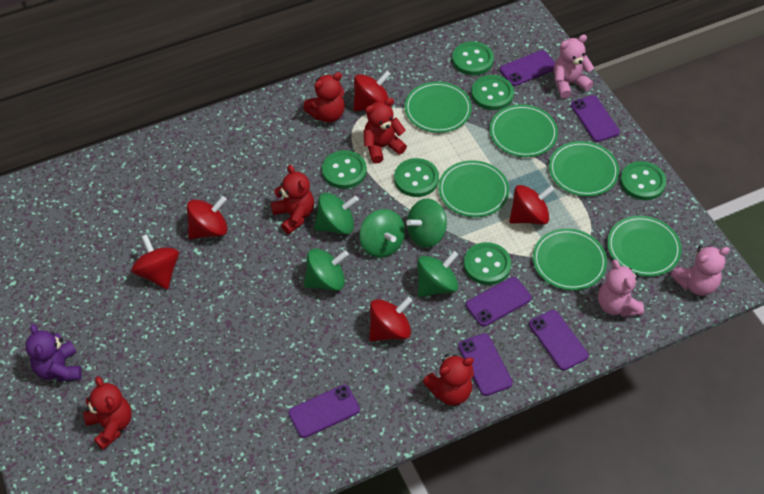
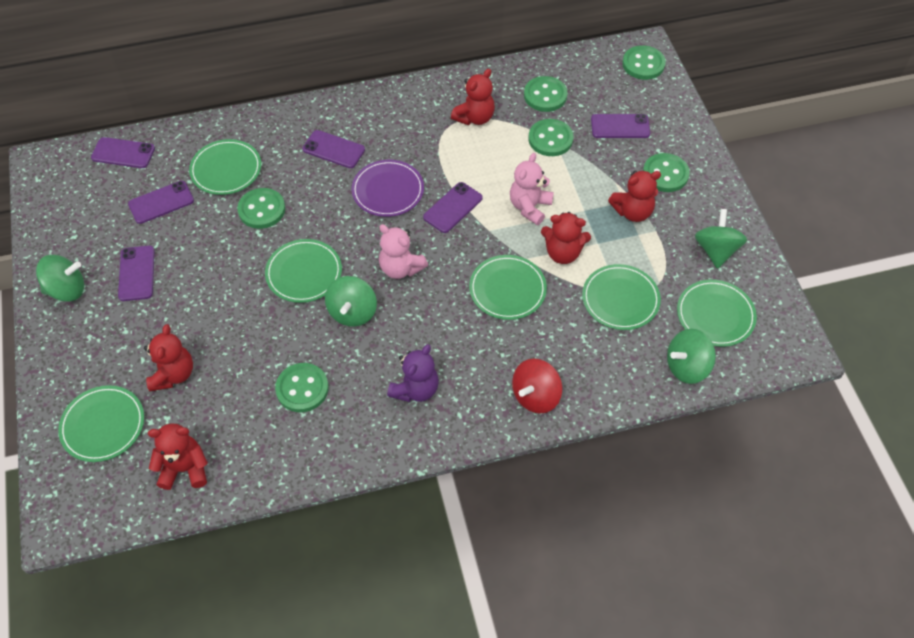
green spinning top: [304,248,349,291] [314,193,359,235] [360,209,405,258] [406,199,447,248] [417,251,458,297] = 5 -> [36,255,84,302] [325,276,377,327] [667,329,716,384] [695,209,747,269] = 4
pink teddy bear: [554,35,594,99] [598,259,644,317] [670,246,730,296] = 3 -> [379,224,428,279] [510,153,554,225] = 2
purple plate: none = 0 -> [351,160,424,217] = 1
red spinning top: [132,234,179,289] [187,196,228,239] [354,71,391,111] [369,297,412,341] [509,185,555,225] = 5 -> [512,359,562,414] = 1

